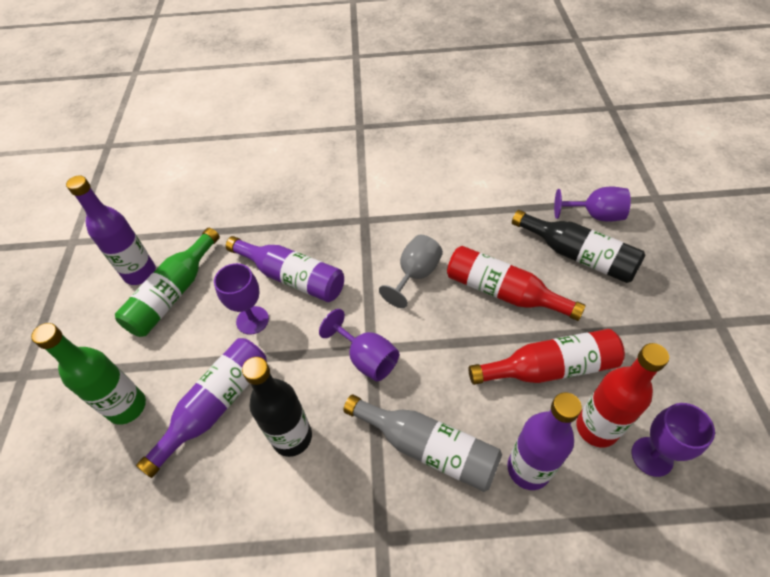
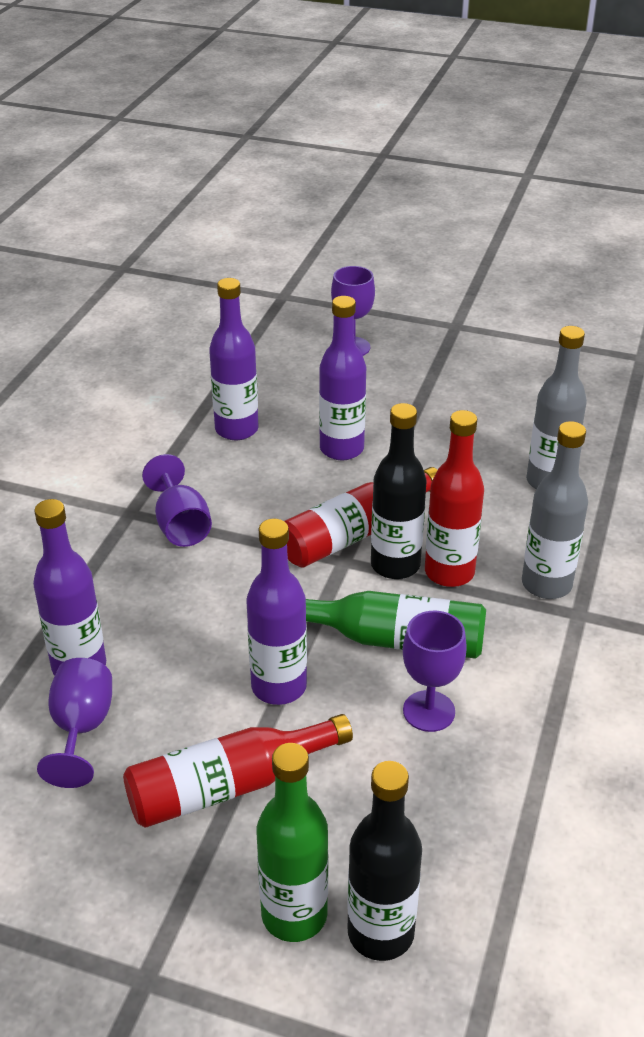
grey bottle: [343,395,502,492] = 1 -> [522,421,588,599] [526,326,587,489] = 2
grey goblet: [379,235,443,308] = 1 -> none = 0

